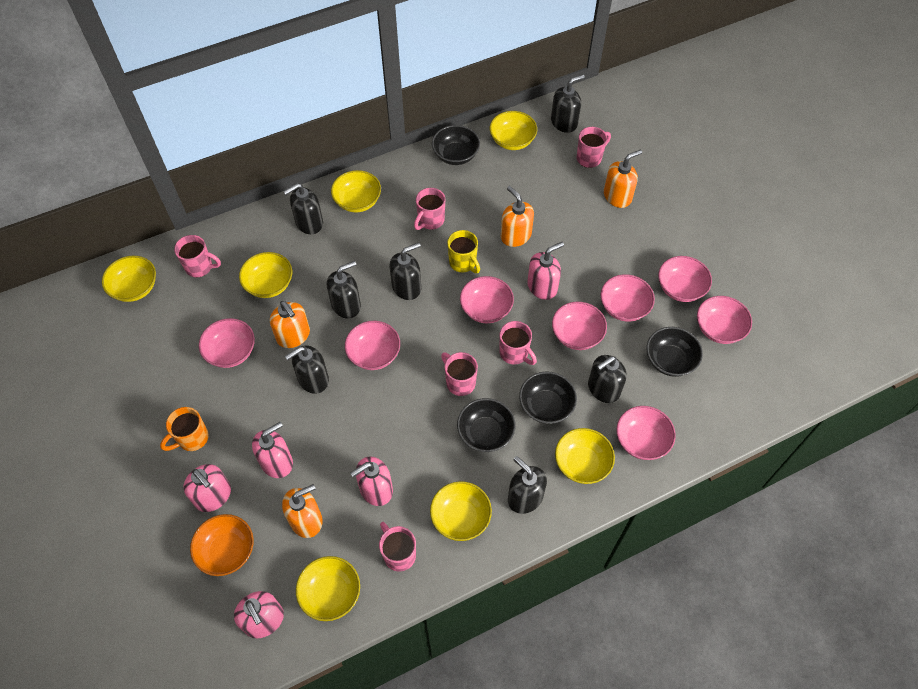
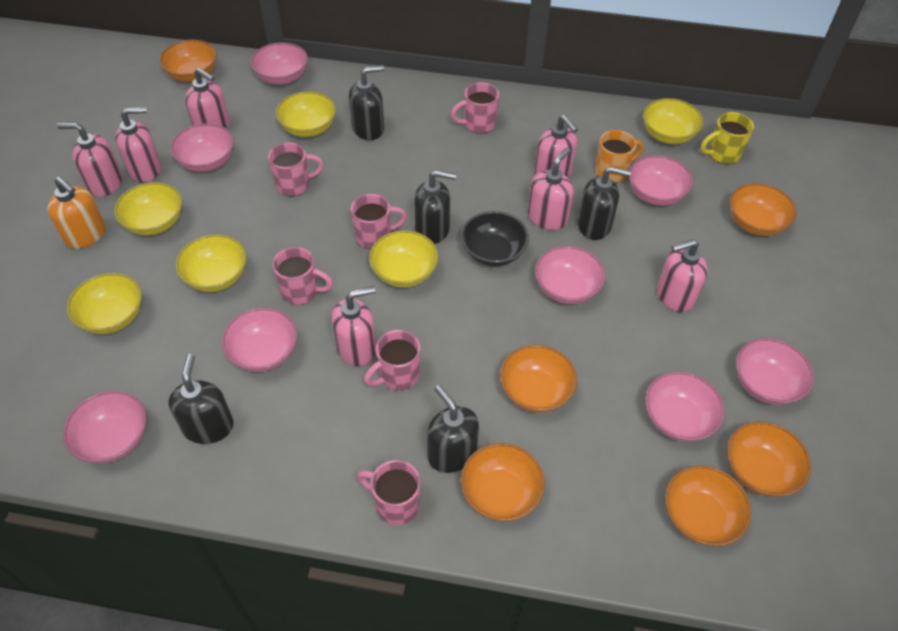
black bowl: [432,125,480,165] [457,398,516,452] [519,371,577,424] [647,327,703,377] = 4 -> [461,211,529,267] = 1
black soap dispenser: [283,183,323,234] [285,345,329,394] [327,261,361,319] [389,242,421,300] [508,456,547,514] [551,74,585,133] [588,355,627,403] = 7 -> [168,354,234,444] [349,65,384,140] [414,170,456,244] [427,385,479,473] [578,166,631,240] = 5
orange bowl: [190,514,254,576] = 1 -> [159,40,217,82] [461,443,545,521] [500,345,577,413] [665,465,752,546] [727,421,811,497] [730,183,797,236] = 6
orange soap dispenser: [270,301,310,348] [282,484,322,538] [501,186,534,247] [604,149,642,208] = 4 -> [47,177,105,249] = 1
pink soap dispenser: [183,464,231,512] [234,591,284,638] [252,422,293,478] [350,457,393,506] [527,242,564,300] = 5 -> [57,122,122,197] [115,107,161,182] [185,68,230,129] [332,286,376,366] [528,148,574,230] [534,115,578,177] [657,239,708,312] = 7
yellow bowl: [102,256,156,302] [239,252,292,298] [296,556,360,621] [331,170,381,213] [430,481,492,541] [490,111,537,150] [555,428,615,484] = 7 -> [67,273,142,334] [114,182,182,235] [176,234,247,292] [276,91,336,137] [369,230,439,288] [643,98,704,144] = 6

